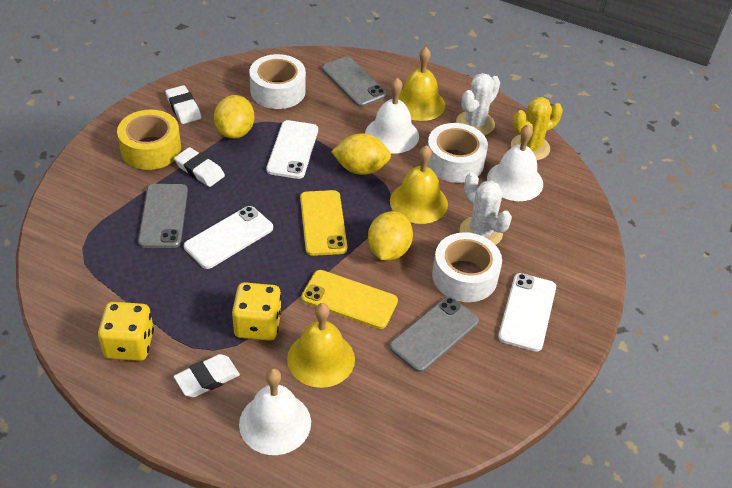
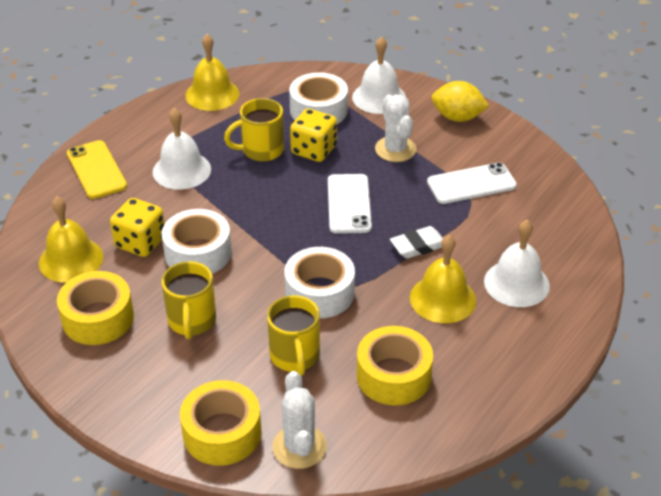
grey phone: [138,184,188,248] [322,56,387,107] [389,297,479,372] = 3 -> none = 0
white eraser: [165,85,202,124] [174,147,225,187] [174,354,240,397] = 3 -> [390,226,443,258] = 1
white phone: [184,206,273,269] [266,120,318,179] [498,273,556,352] = 3 -> [328,174,372,234] [427,162,517,204] = 2
yellow cactus: [511,97,563,160] = 1 -> none = 0
yellow lemon: [214,95,255,139] [331,133,391,175] [368,211,413,261] = 3 -> [432,81,489,122] = 1
yellow mug: none = 0 -> [161,261,216,339] [224,98,284,162] [267,295,320,376] = 3
yellow phone: [300,190,347,256] [301,270,398,329] = 2 -> [67,140,127,199] = 1
yellow tape: [117,110,181,170] = 1 -> [57,271,134,345] [180,380,261,466] [357,326,433,405] = 3

